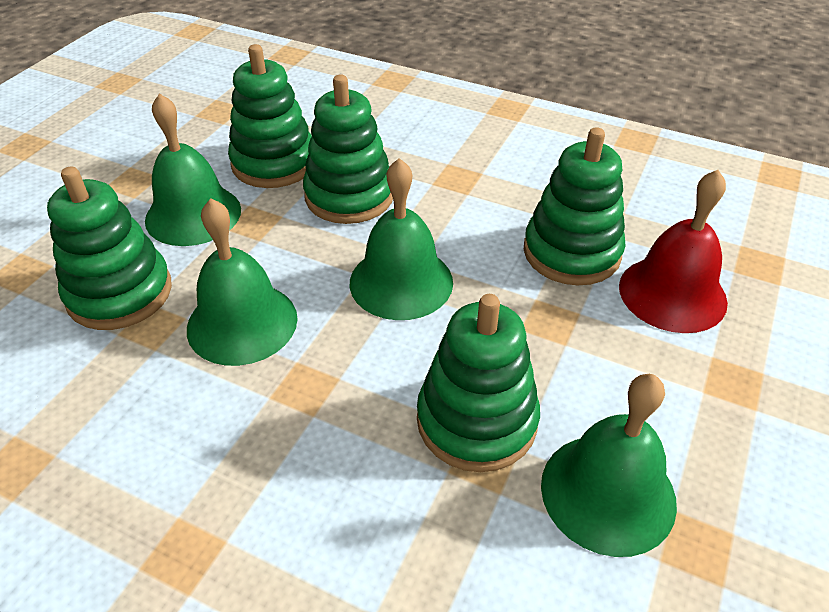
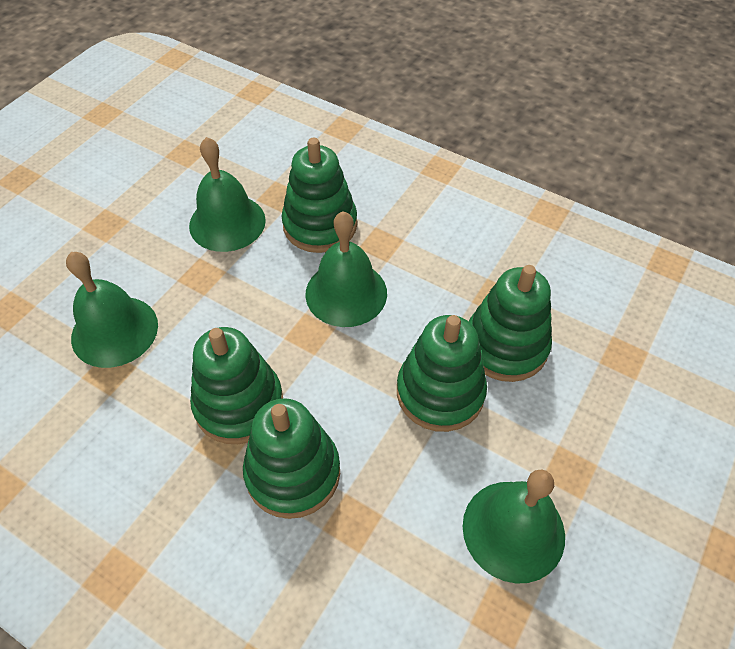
red bell: [619,170,728,333] = 1 -> none = 0

